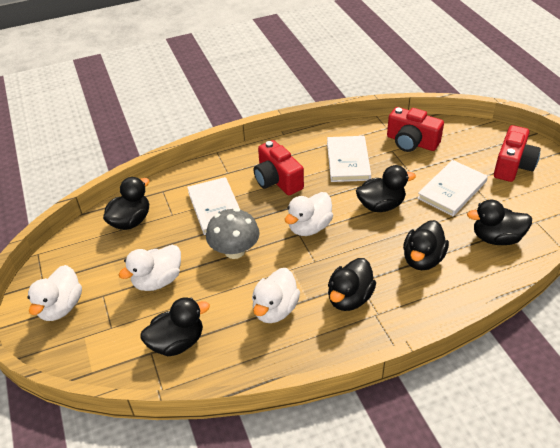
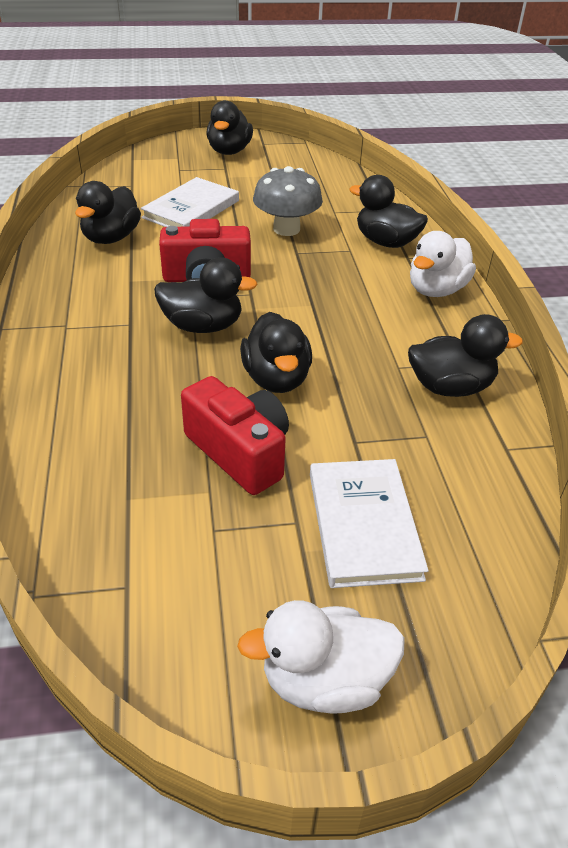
red camera: [254,140,304,195] [387,107,444,152] [494,125,541,182] = 3 -> [159,219,251,282] [181,376,289,495] = 2
white book: [187,177,240,235] [327,136,371,182] [417,160,488,216] = 3 -> [140,177,239,227] [310,459,429,588] = 2
white duck: [28,265,82,321] [119,245,181,291] [252,268,300,323] [285,192,333,236] = 4 -> [237,600,405,713] [410,231,476,297] = 2

